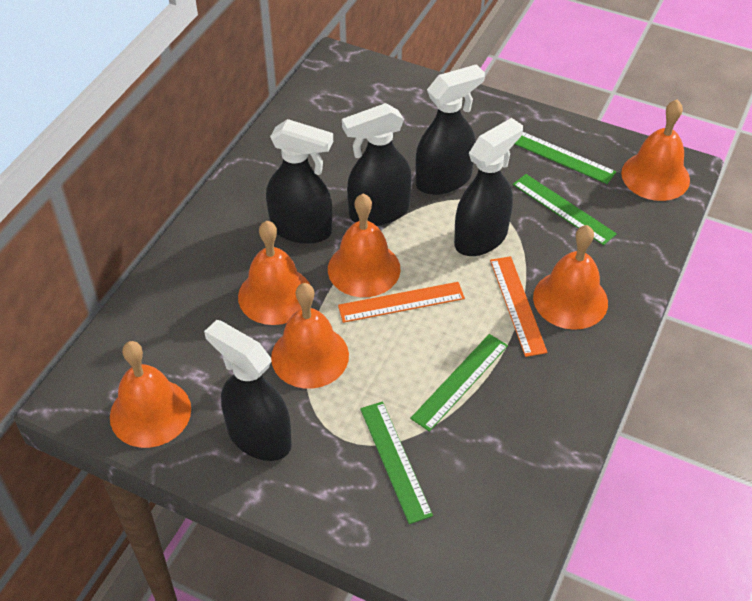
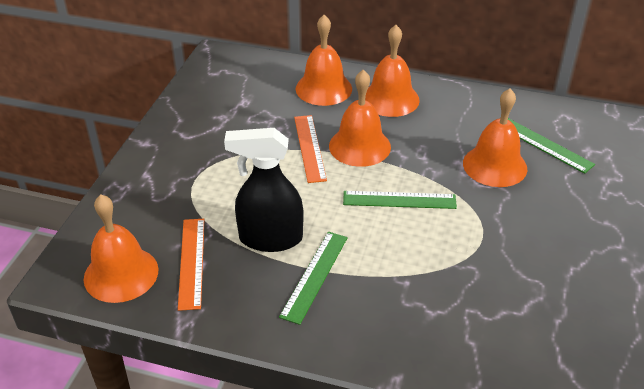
black spray bottle: [204,320,292,461] [266,119,333,244] [342,103,412,226] [415,64,485,195] [454,118,523,256] = 5 -> [224,128,304,252] = 1
green ruler: [360,401,433,524] [410,334,508,432] [513,174,617,245] [515,132,616,184] = 4 -> [279,232,348,325] [343,191,457,209] [508,118,595,174] = 3
orange bell: [110,341,191,448] [238,221,310,325] [271,283,349,389] [328,194,401,297] [533,225,608,330] [621,100,690,201] = 6 -> [84,195,158,303] [295,15,352,106] [329,70,391,167] [365,25,420,117] [463,88,527,187] = 5

